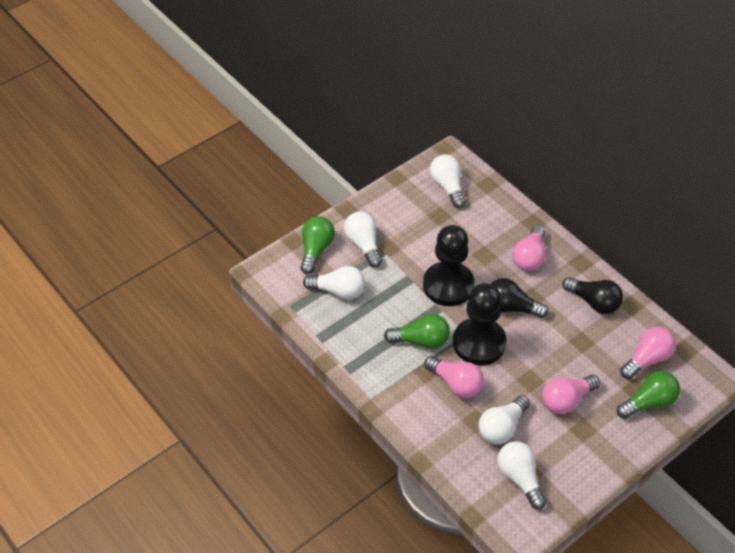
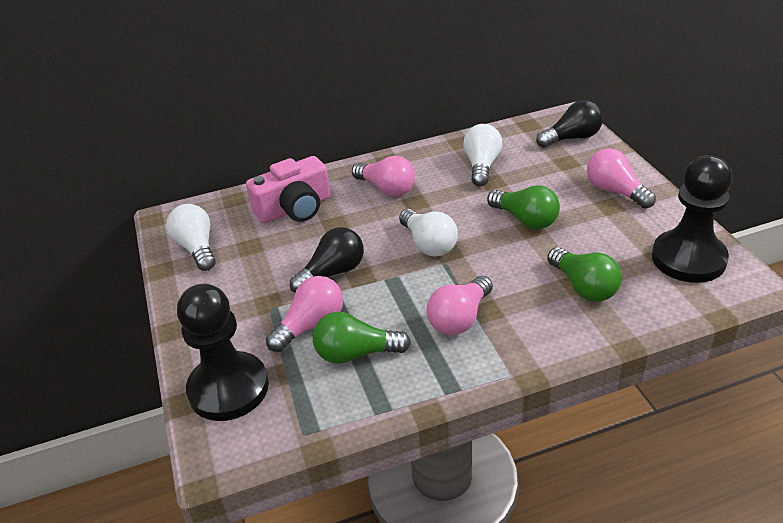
pink camera: none = 0 -> [246,156,331,223] = 1
white light bulb: [303,266,365,300] [344,212,382,268] [430,154,466,208] [478,395,530,445] [497,441,546,510] = 5 -> [166,204,215,271] [399,209,458,256] [463,124,502,186] = 3

